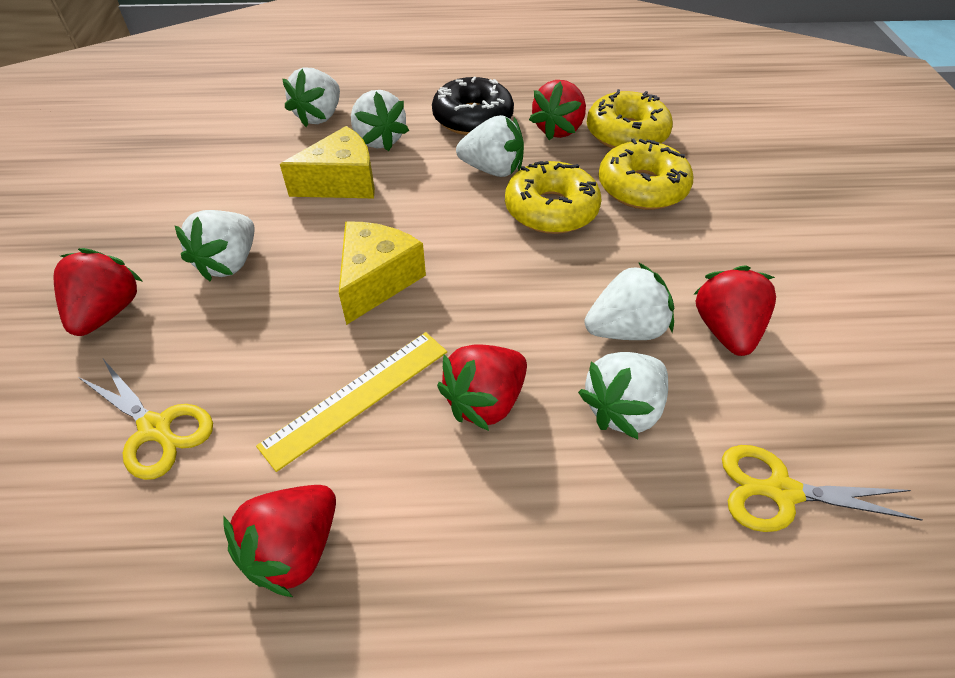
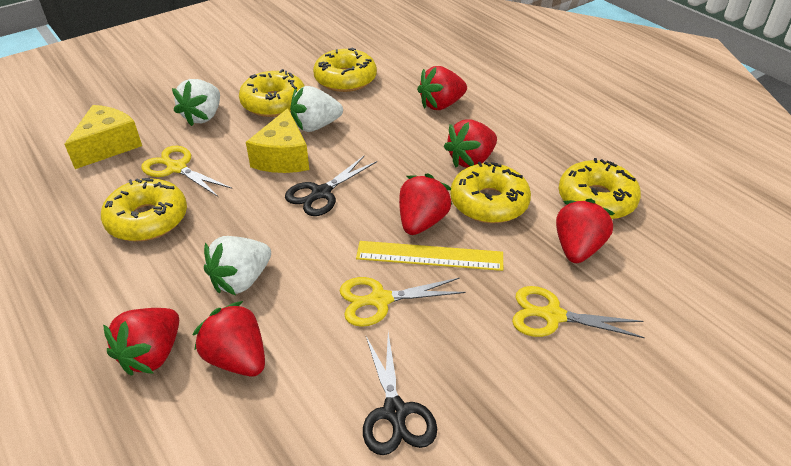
black donut: [432,77,514,135] = 1 -> none = 0
black scissors: none = 0 -> [285,155,377,216] [363,333,437,455] = 2
red strawberry: [53,248,143,336] [223,485,336,597] [437,344,527,431] [529,80,586,140] [693,265,776,356] = 5 -> [103,308,179,376] [193,301,265,377] [399,173,452,235] [417,66,467,110] [444,119,497,168] [556,199,615,263] = 6
white strawberry: [174,210,255,281] [282,67,340,127] [351,90,409,151] [456,115,524,177] [578,352,668,439] [585,262,674,340] = 6 -> [172,79,220,126] [204,236,271,295] [290,86,343,132] = 3
yellow donut: [505,161,601,234] [587,89,673,149] [598,138,693,210] = 3 -> [101,178,187,241] [239,69,305,117] [313,47,377,92] [450,162,531,223] [559,158,641,219] = 5
yellow scissors: [78,359,213,480] [722,445,923,532] = 2 -> [141,146,232,197] [340,277,466,327] [512,286,645,338] = 3

